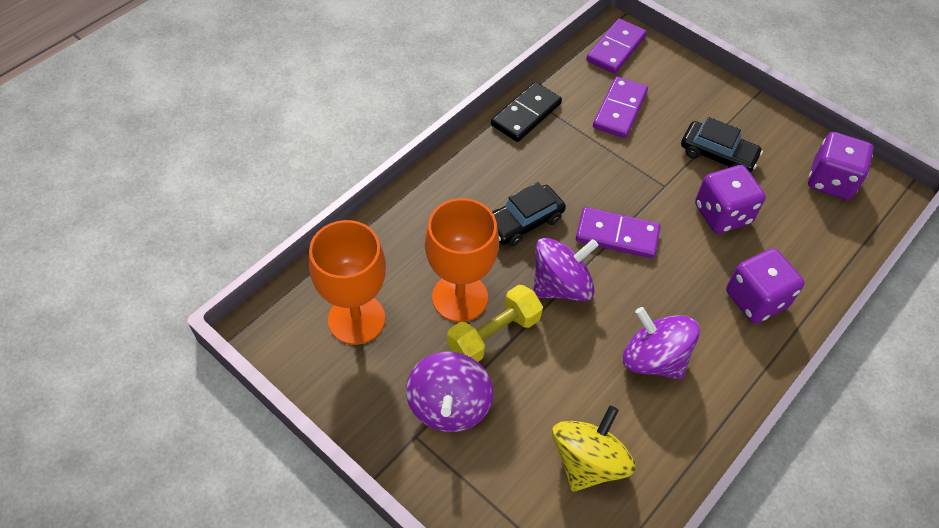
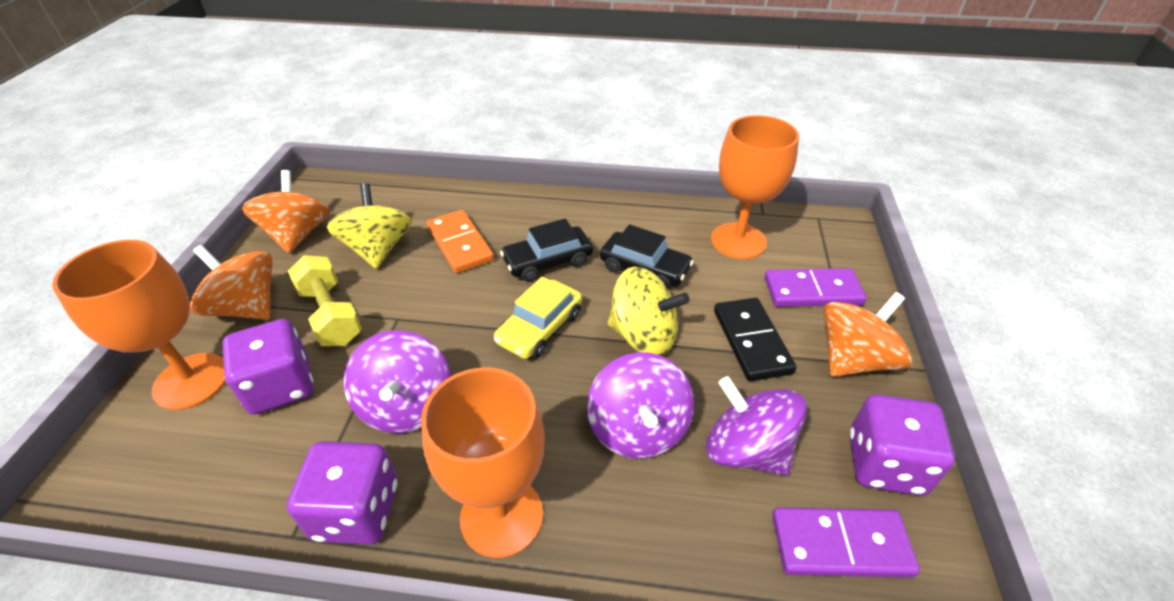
orange domino: none = 0 -> [427,210,494,273] = 1
orange goblet: [309,220,386,345] [425,198,499,322] = 2 -> [52,240,226,410] [421,368,545,558] [711,115,799,259] = 3
orange spinning top: none = 0 -> [190,245,273,320] [242,170,330,254] [823,292,912,377] = 3
purple domino: [576,207,660,258] [586,19,647,74] [593,76,648,138] = 3 -> [765,268,867,307] [772,507,920,578] = 2
yellow car: none = 0 -> [494,277,582,359] = 1
yellow spinning top: [552,406,635,492] = 1 -> [327,183,412,269] [607,267,690,356] = 2

